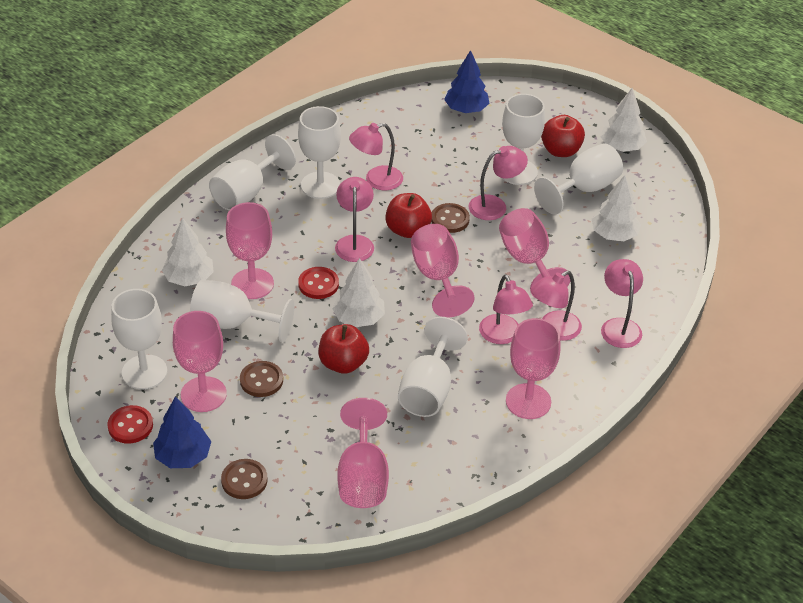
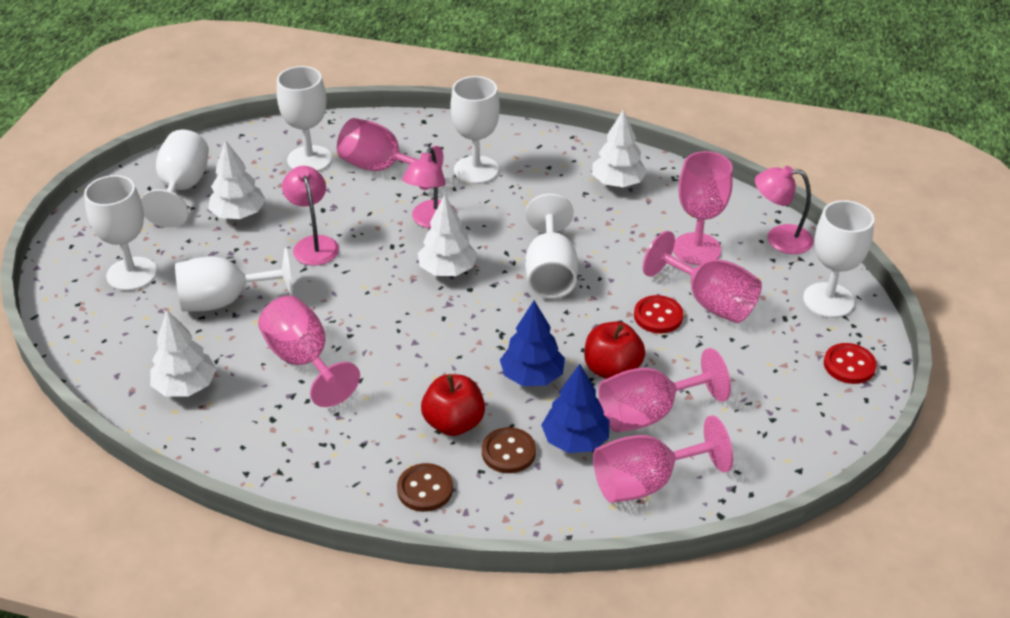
brown button: [221,459,268,499] [240,361,283,397] [431,203,470,233] = 3 -> [397,463,453,512] [482,427,536,473] = 2
pink lamp: [335,177,374,262] [349,123,403,190] [469,146,528,220] [479,274,533,344] [531,271,582,341] [601,259,643,348] = 6 -> [282,166,339,266] [402,147,456,228] [755,166,814,254] = 3
red apple: [318,324,369,374] [385,193,432,238] [541,115,585,157] = 3 -> [421,374,485,436] [584,322,645,379] = 2

